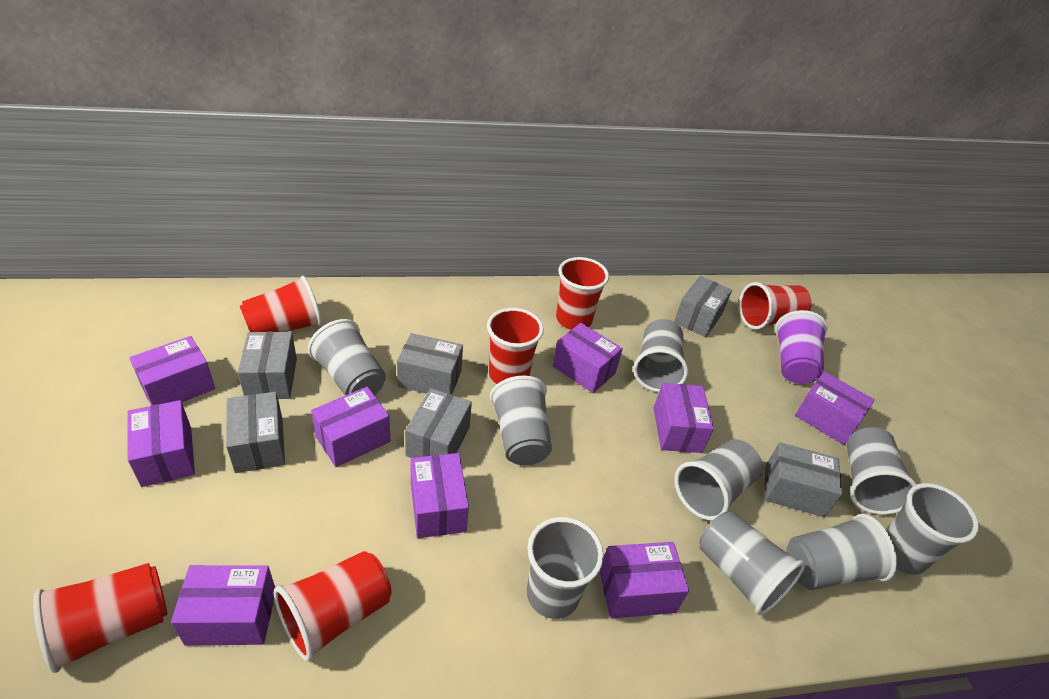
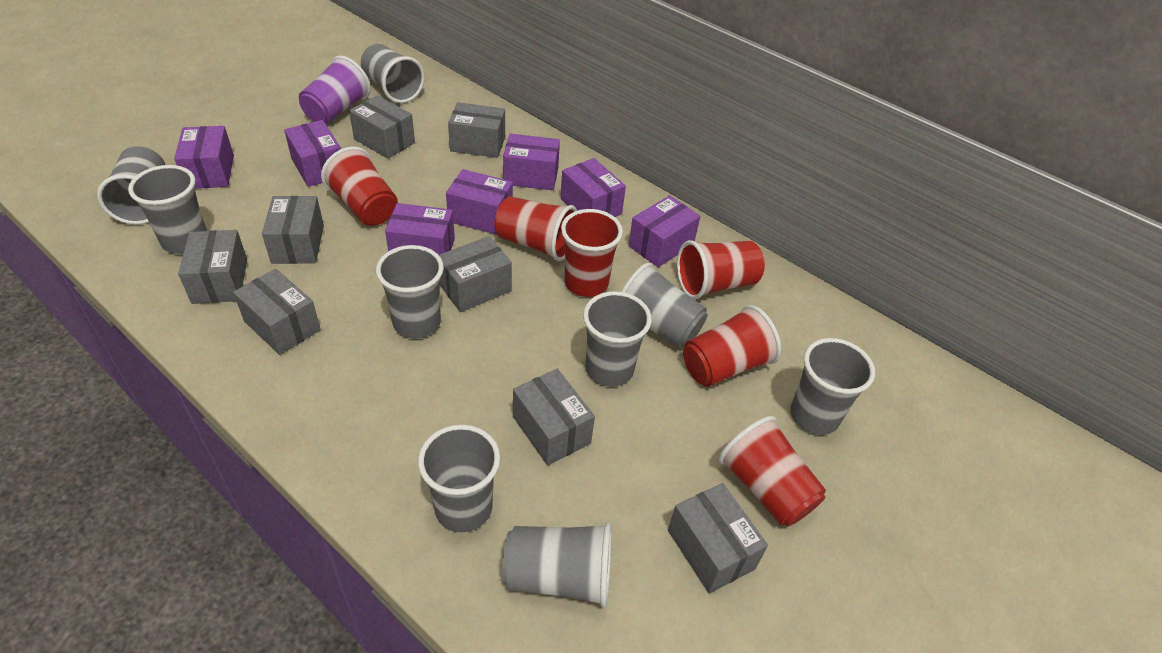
grey box: [226,392,285,473] [238,332,297,399] [397,333,463,394] [405,388,472,458] [674,276,732,337] [765,442,842,517] = 6 -> [178,230,247,304] [233,269,321,355] [262,196,324,264] [349,95,415,159] [439,236,512,312] [448,102,505,158] [513,369,595,466] [668,483,768,594] = 8
purple box: [128,400,195,487] [129,336,215,405] [171,565,275,646] [311,387,391,467] [410,453,469,538] [553,323,623,393] [599,542,689,619] [654,383,714,453] [795,372,875,445] = 9 -> [174,126,234,189] [284,120,341,187] [385,203,455,255] [446,169,513,235] [503,134,560,190] [561,158,626,217] [628,195,700,267] = 7

